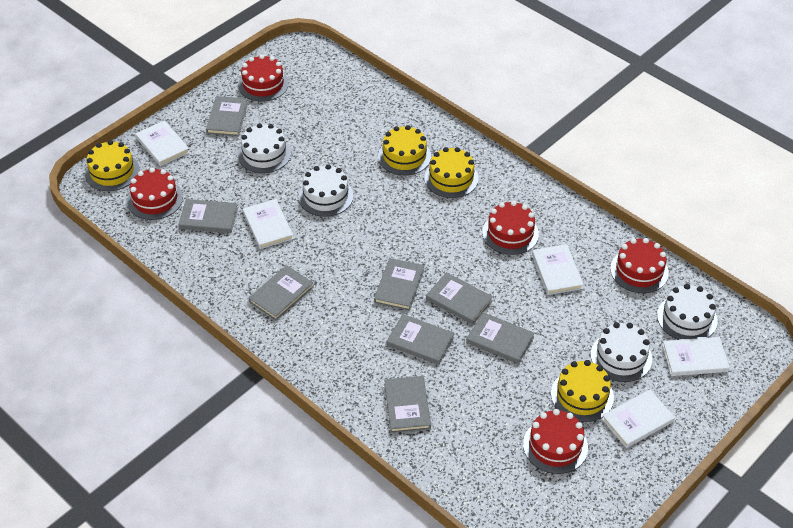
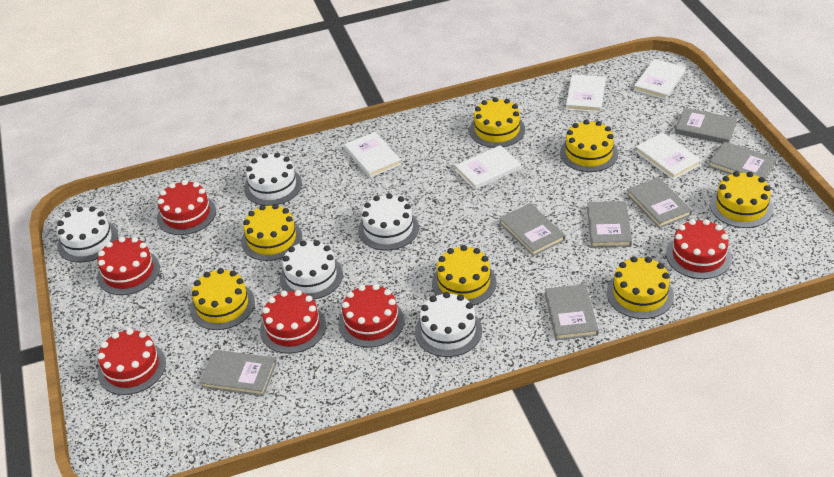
grey book: [178,199,238,233] [206,96,248,136] [248,265,314,320] [374,258,424,311] [384,376,431,433] [387,314,455,365] [426,272,493,325] [466,312,535,364] = 8 -> [200,350,277,396] [499,203,565,256] [545,284,599,340] [587,201,632,247] [626,177,692,228] [675,108,737,143] [708,141,777,180] = 7
red cake: [127,168,183,220] [238,54,289,102] [482,201,539,255] [523,409,588,474] [610,238,669,293] = 5 -> [97,237,160,295] [98,329,166,395] [157,180,216,235] [260,290,326,354] [338,284,404,348] [666,219,732,279] = 6
white cake: [238,123,291,173] [299,164,354,217] [591,322,652,382] [657,284,718,340] = 4 -> [57,206,118,262] [244,153,302,206] [280,240,343,300] [358,193,419,250] [415,292,482,357] = 5
yellow cake: [85,140,140,191] [378,125,431,175] [424,147,479,198] [551,360,614,422] = 4 -> [190,268,255,330] [241,204,302,261] [432,245,496,305] [469,97,525,148] [560,120,618,172] [607,256,674,319] [710,171,773,228] = 7

